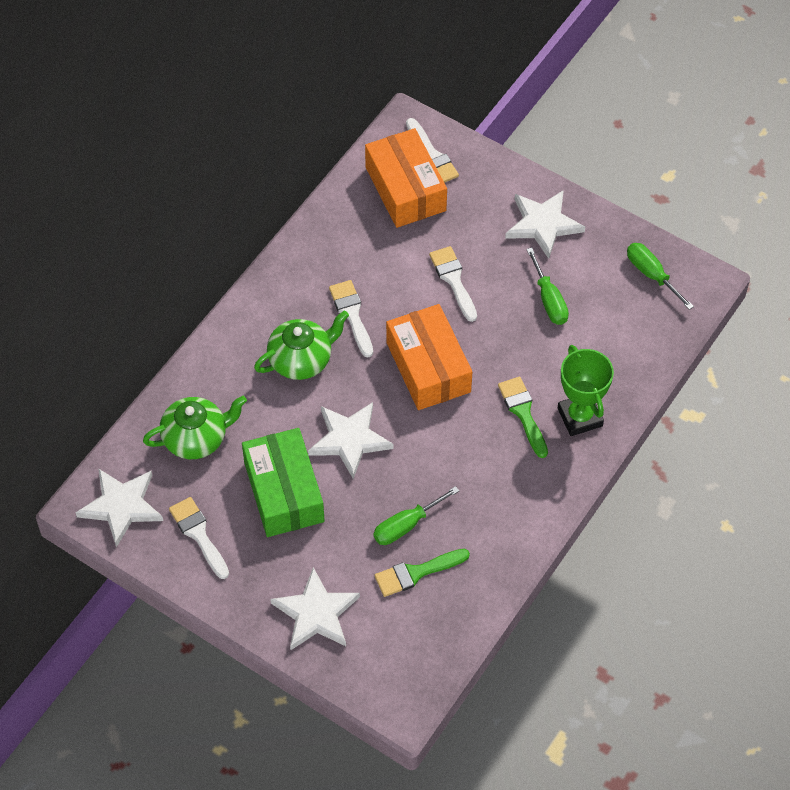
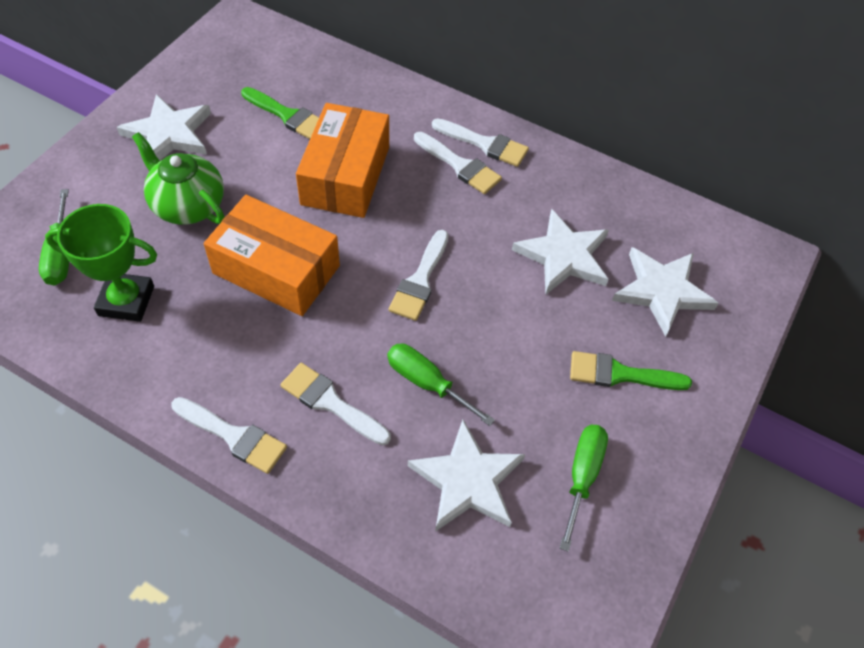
green box: [242,428,325,537] = 1 -> none = 0
green teapot: [143,396,247,459] [254,311,349,380] = 2 -> [132,132,225,225] = 1
white brush: [169,497,229,579] [329,280,373,358] [406,118,459,183] [429,246,477,322] = 4 -> [171,397,287,474] [281,363,391,445] [388,230,448,321] [414,132,502,194] [432,118,529,167] = 5

